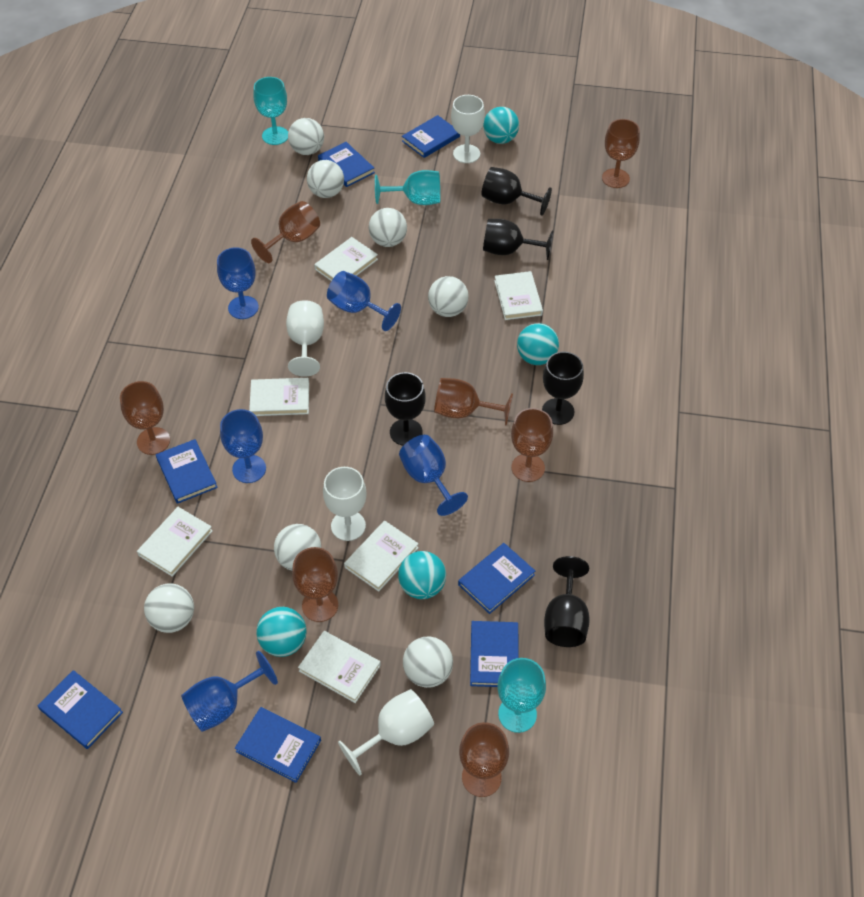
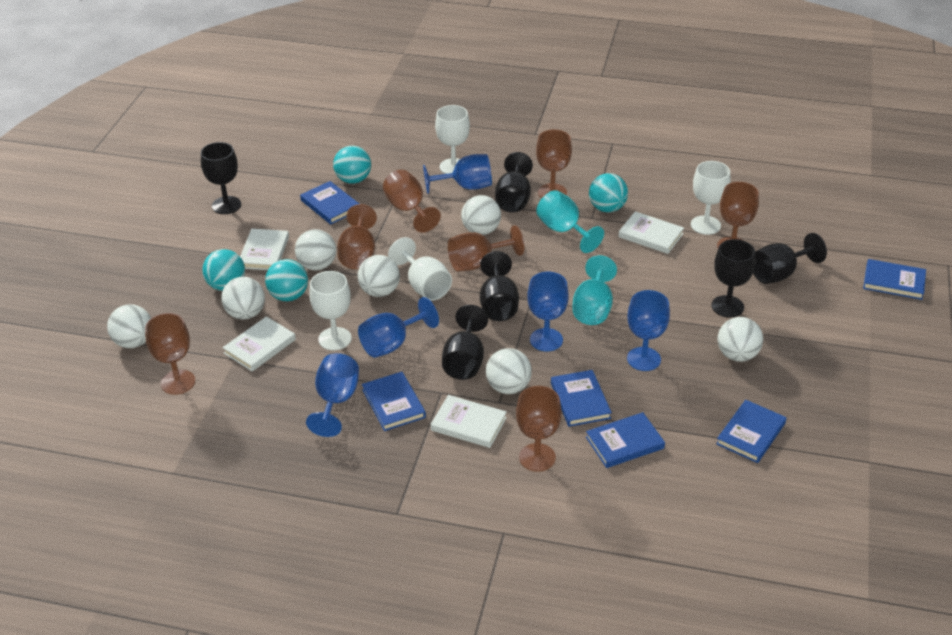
black goblet: [385,372,426,446] [481,167,552,215] [483,219,553,260] [542,352,584,425] [544,556,590,647] = 5 -> [201,142,241,214] [442,305,488,380] [480,251,519,321] [495,152,533,213] [711,239,755,318] [753,233,827,284] = 6
blue book: [37,670,123,749] [156,439,217,504] [235,707,321,783] [318,142,375,187] [402,115,460,158] [458,543,535,614] [470,621,519,687] = 7 -> [300,181,359,224] [362,372,426,431] [551,370,612,427] [586,412,665,468] [716,400,787,463] [863,259,926,300] = 6
turquoise goblet: [253,77,288,145] [375,170,440,205] [497,658,546,733] = 3 -> [536,190,604,253] [572,255,617,325] = 2
white book: [137,507,213,577] [249,378,309,416] [298,631,381,703] [314,237,378,281] [344,521,419,592] [494,271,543,320] = 6 -> [223,316,296,372] [240,229,289,270] [431,395,507,448] [618,211,684,254] = 4

